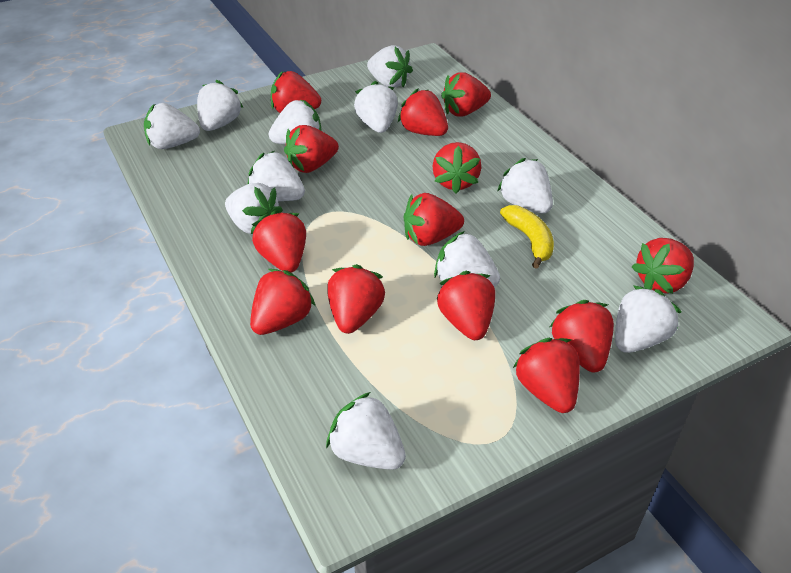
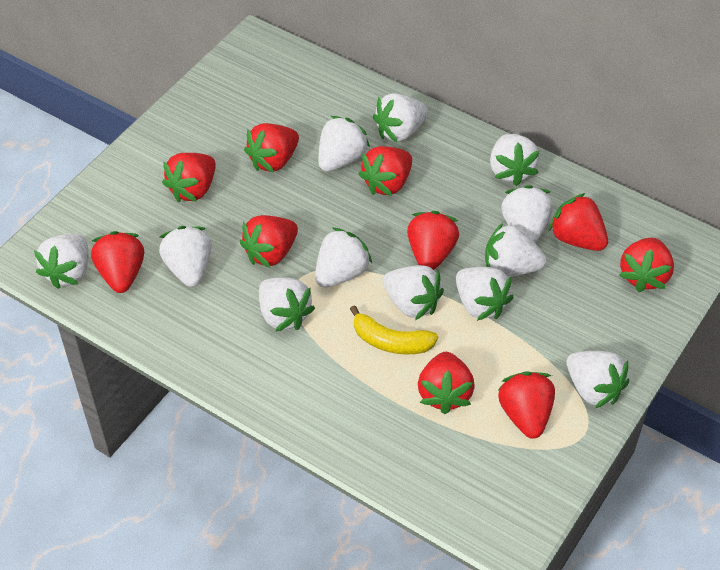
red strawberry: [250,269,315,335] [252,210,306,273] [271,71,321,113] [284,125,339,173] [327,264,385,334] [398,89,448,136] [404,193,464,246] [433,142,481,194] [436,271,495,340] [441,72,491,117] [513,338,580,413] [550,300,614,372] [632,238,694,294] = 13 -> [91,231,144,293] [162,153,216,202] [240,215,298,268] [244,123,299,173] [358,146,412,196] [407,211,459,270] [418,352,475,414] [498,371,555,439] [549,193,608,251] [619,238,674,292] = 10
white strawberry: [144,103,200,149] [197,80,243,131] [225,183,283,235] [247,151,305,201] [268,99,322,145] [326,392,406,470] [354,81,398,133] [367,45,413,88] [434,231,500,287] [498,158,553,213] [615,285,681,353] = 11 -> [34,234,88,289] [159,226,212,287] [259,277,315,332] [315,228,372,287] [318,116,370,172] [373,93,428,142] [383,265,444,320] [456,267,513,321] [485,223,546,277] [490,134,540,186] [501,185,553,243] [566,351,629,408] = 12

